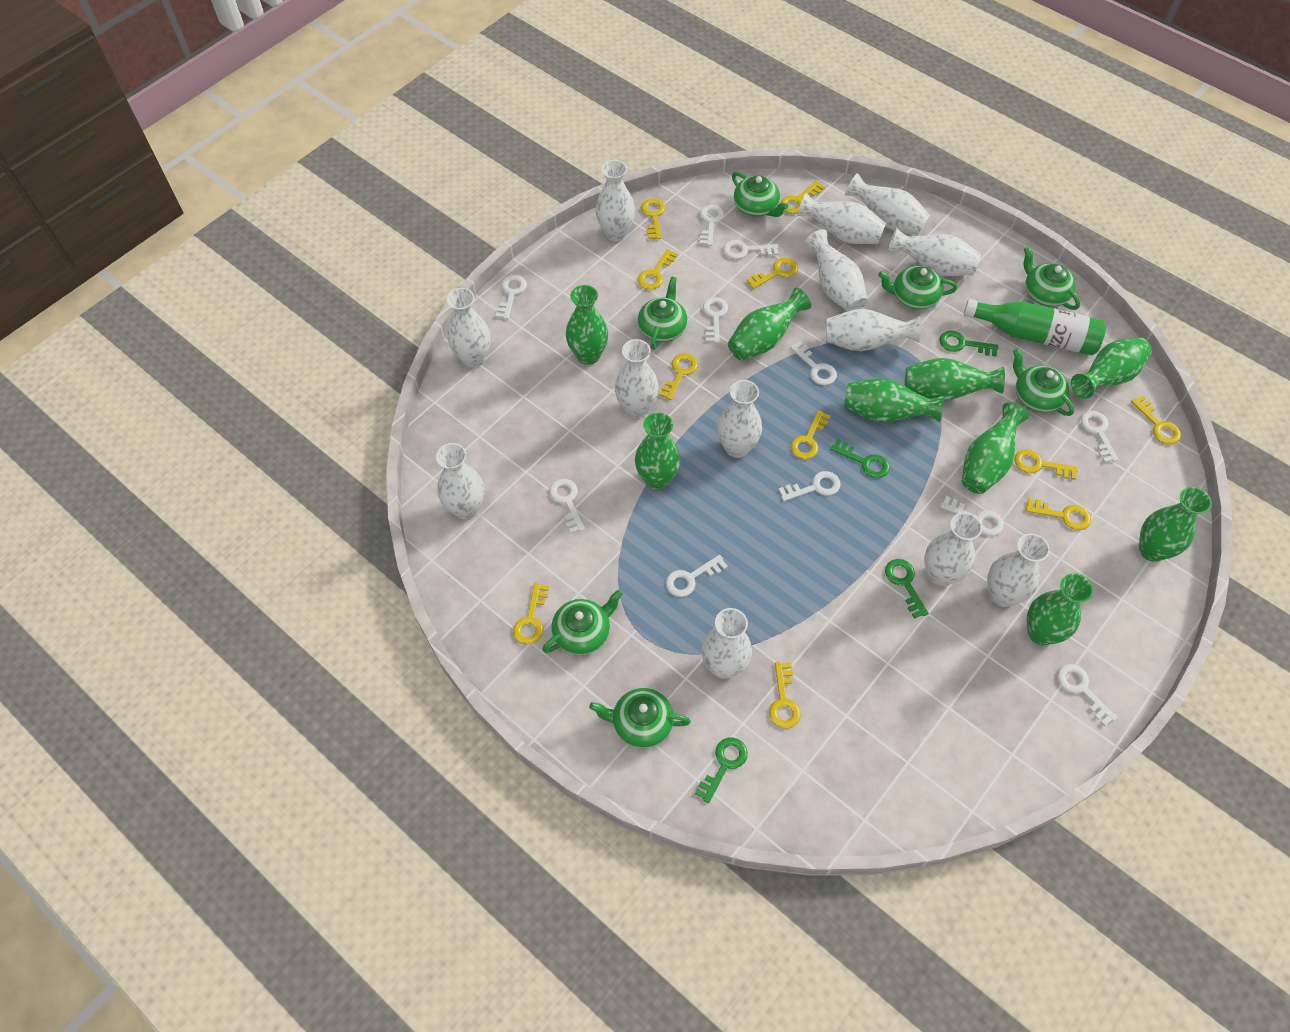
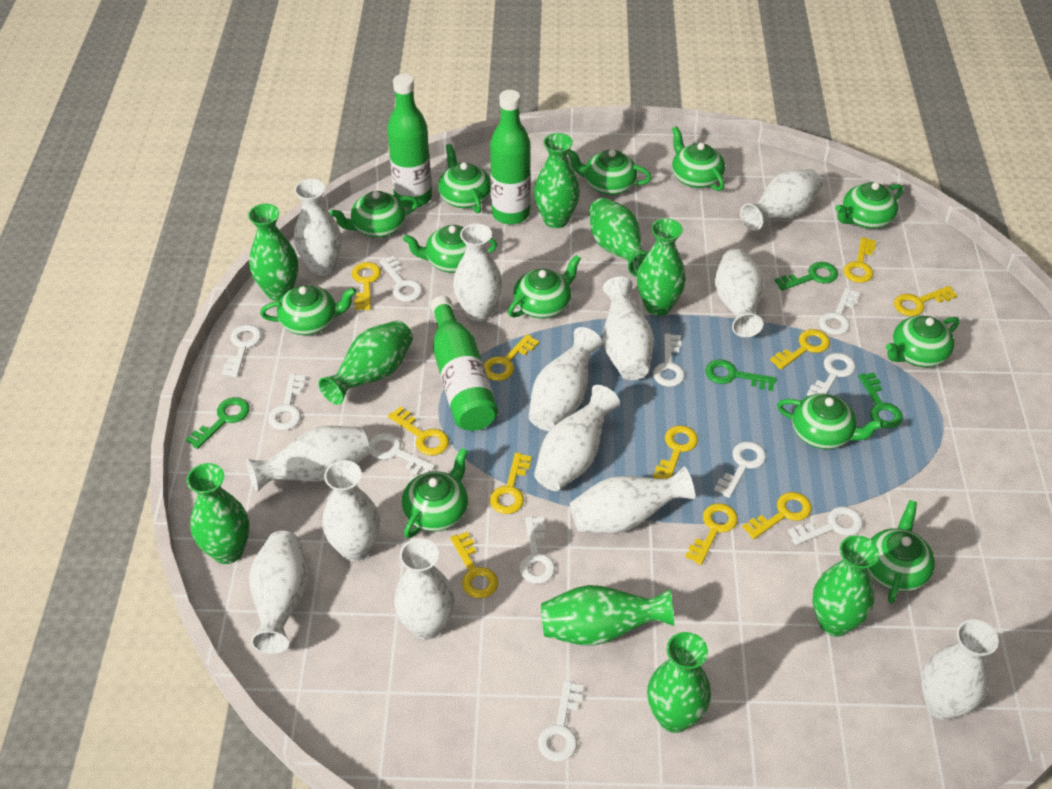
green bottle: [964,299,1106,355] = 1 -> [387,74,432,208] [431,296,498,431] [490,90,531,225] = 3
green teapot: [542,589,623,655] [589,688,691,748] [638,277,687,350] [732,172,788,217] [878,266,957,309] [1013,348,1074,416] [1023,247,1080,310] = 7 -> [260,285,356,335] [330,191,419,238] [402,448,468,538] [403,225,497,273] [438,144,491,213] [508,255,581,318] [567,149,652,195] [672,126,725,191] [777,393,883,449] [835,182,904,229] [868,500,935,604] [886,316,959,367] = 12

